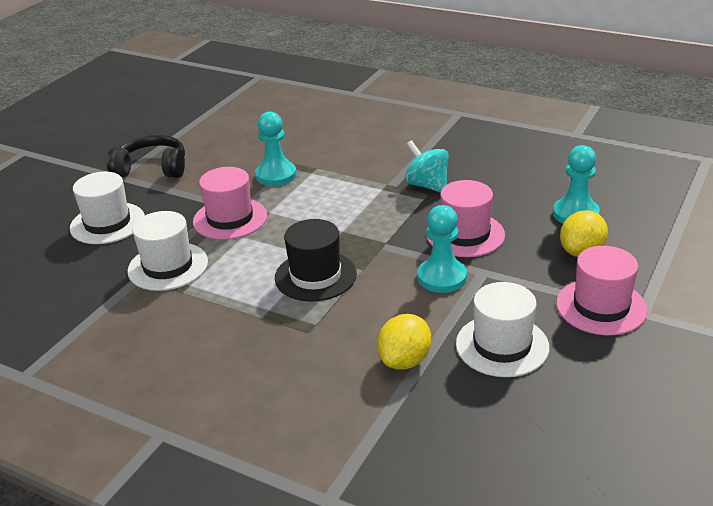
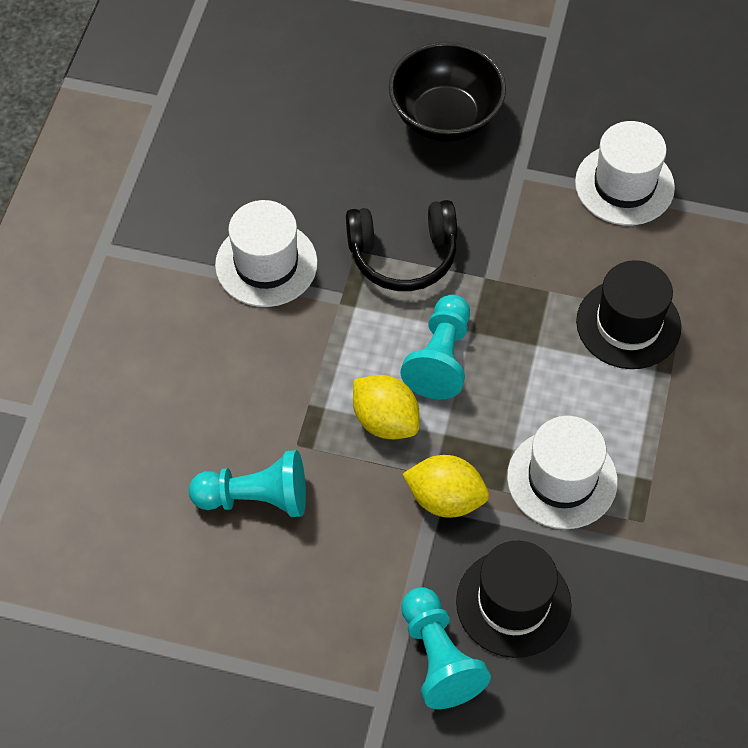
black bowl: none = 0 -> [389,42,506,142] = 1
black hat: [275,219,357,302] = 1 -> [456,541,571,658] [576,260,681,369] = 2
pink hat: [193,167,267,240] [426,180,505,257] [556,246,648,336] = 3 -> none = 0
turquoise spinning top: [405,140,449,193] = 1 -> none = 0

